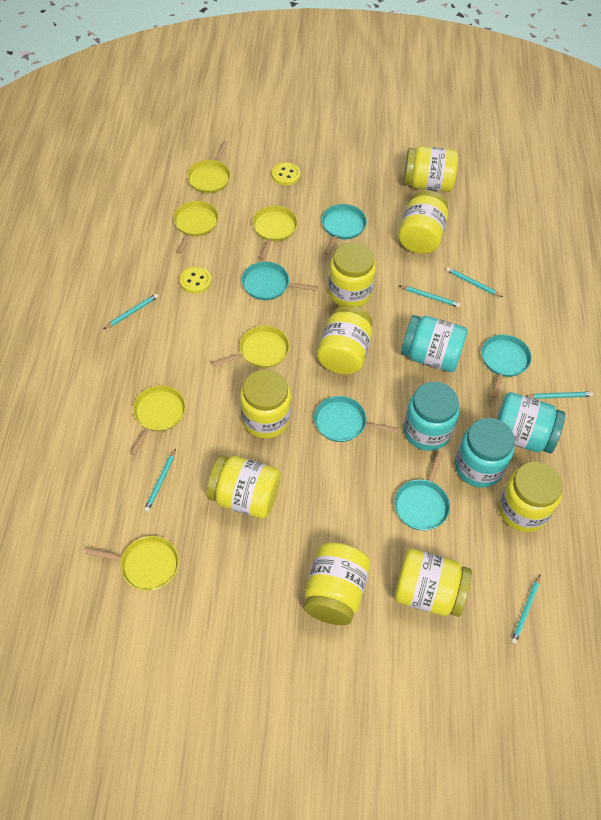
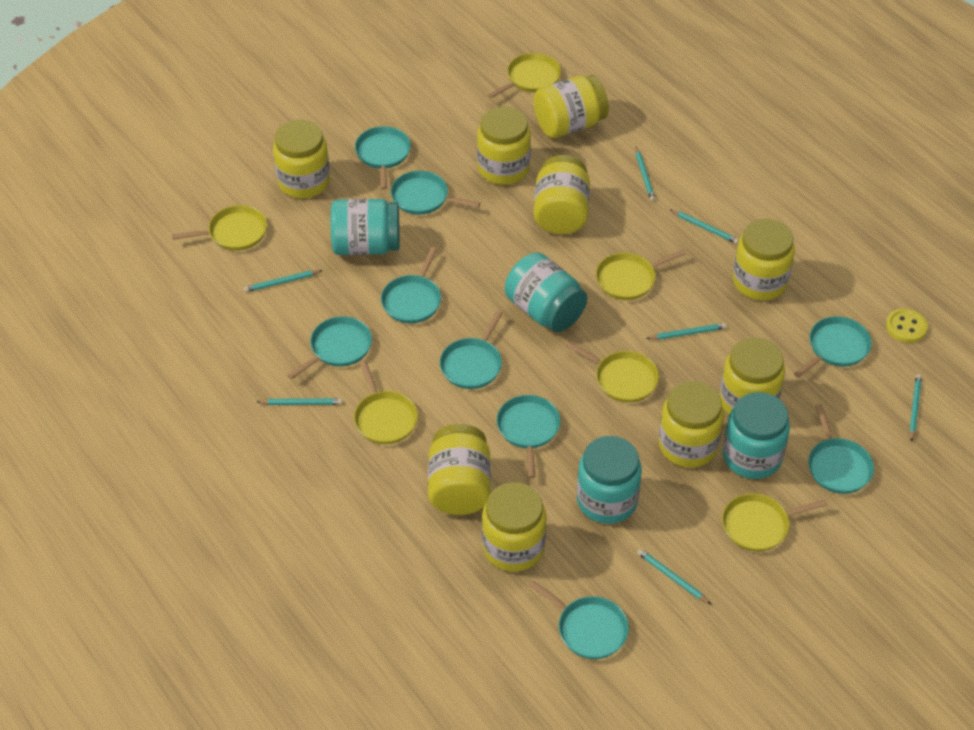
turquoise pan: [242,262,318,300] [314,396,399,442] [322,204,367,255] [394,451,450,531] [482,334,532,398] = 5 -> [287,316,372,379] [355,126,411,190] [381,247,441,323] [391,171,480,215] [440,310,503,389] [497,395,561,478] [529,580,629,659] [794,316,872,378] [808,404,874,494] = 9
turquoise pencil: [103,294,158,329] [144,448,176,512] [400,286,461,307] [446,267,503,297] [511,575,540,644] [527,392,593,399] = 6 -> [244,270,323,292] [257,398,343,405] [635,147,655,202] [637,549,711,604] [646,323,727,340] [669,209,739,244] [909,374,922,442] = 7
yellow button: [180,267,212,294] [272,162,300,185] = 2 -> [886,308,928,343] = 1

